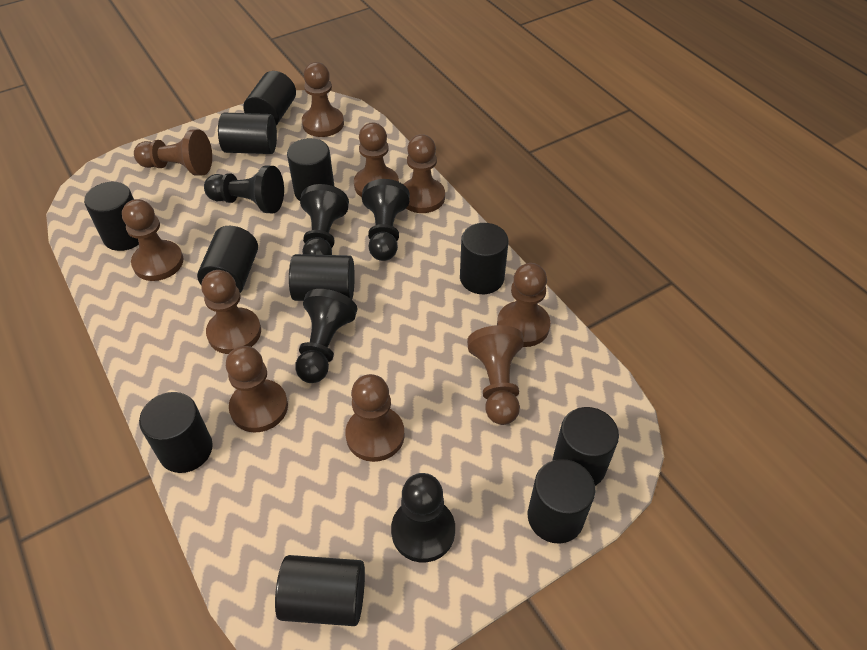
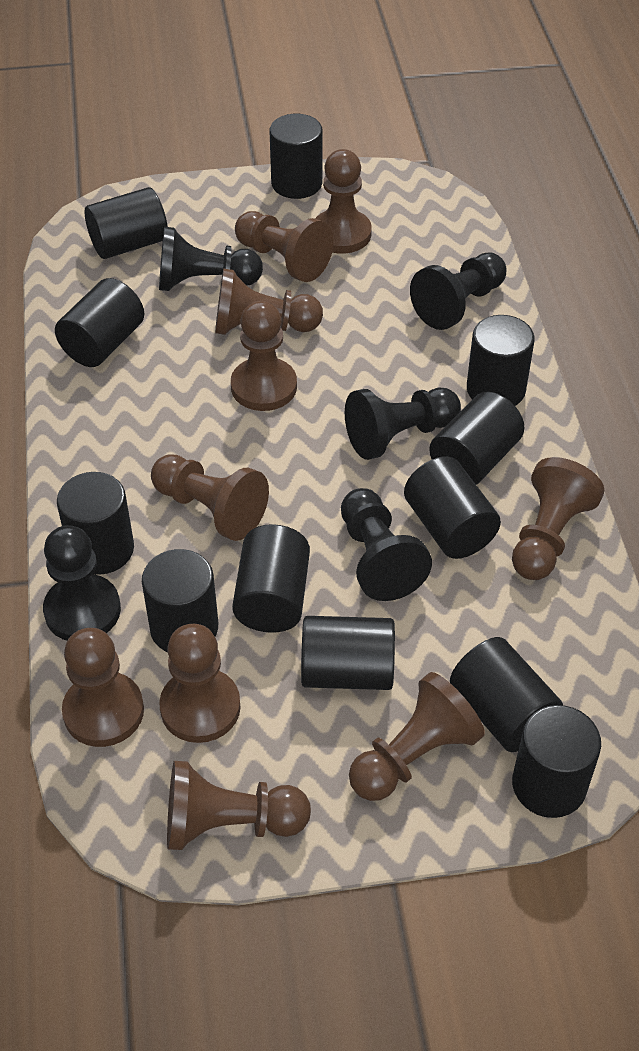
black cylinder: [84,182,139,251] [139,392,213,473] [197,226,258,293] [218,113,277,154] [243,71,296,125] [275,555,365,626] [287,138,335,201] [289,254,355,301] [460,223,509,294] [528,459,595,544] [553,407,619,486] = 11 -> [55,278,144,367] [57,472,134,575] [85,187,168,259] [142,549,218,652] [232,524,310,633] [270,114,323,199] [301,616,395,690] [404,456,501,559] [429,392,524,485] [450,637,563,752] [467,315,535,406] [512,705,601,818] = 12

